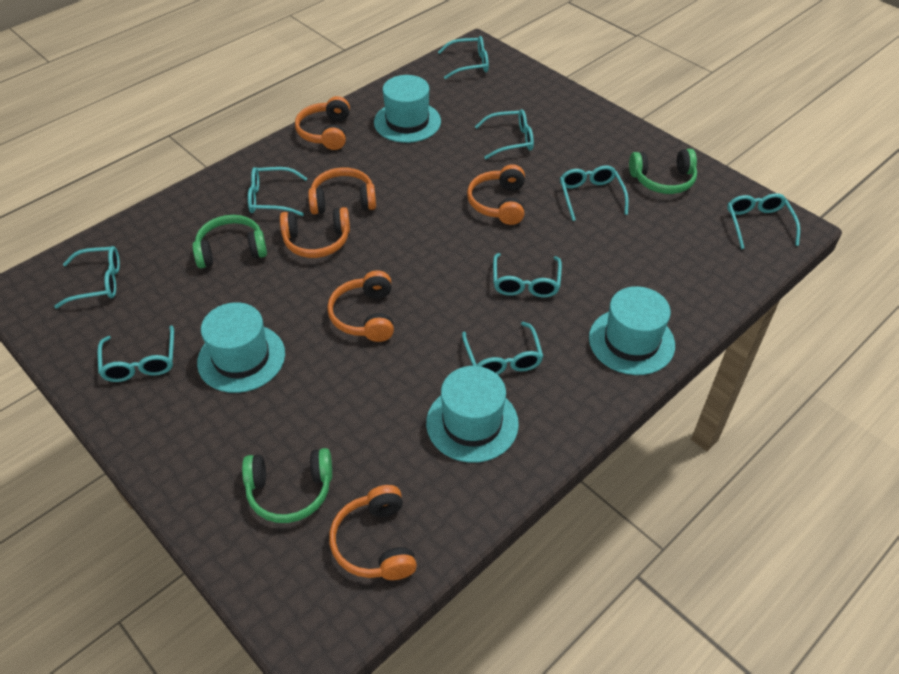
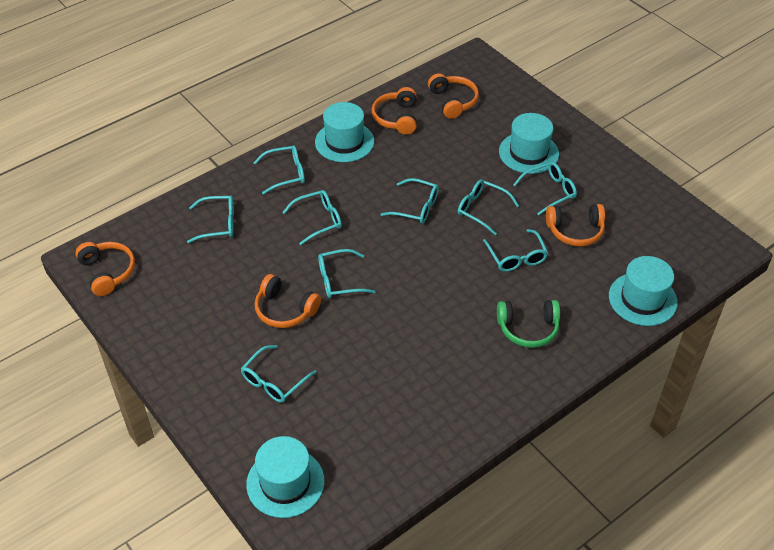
green headphones: [192,215,267,268] [242,448,332,523] [629,149,697,194] = 3 -> [497,300,560,348] = 1
orange headphones: [280,207,350,258] [295,96,350,150] [308,167,376,214] [327,270,394,342] [329,485,417,580] [467,164,525,225] = 6 -> [75,242,135,296] [255,274,321,328] [372,87,417,134] [428,73,479,119] [546,204,605,246] = 5

